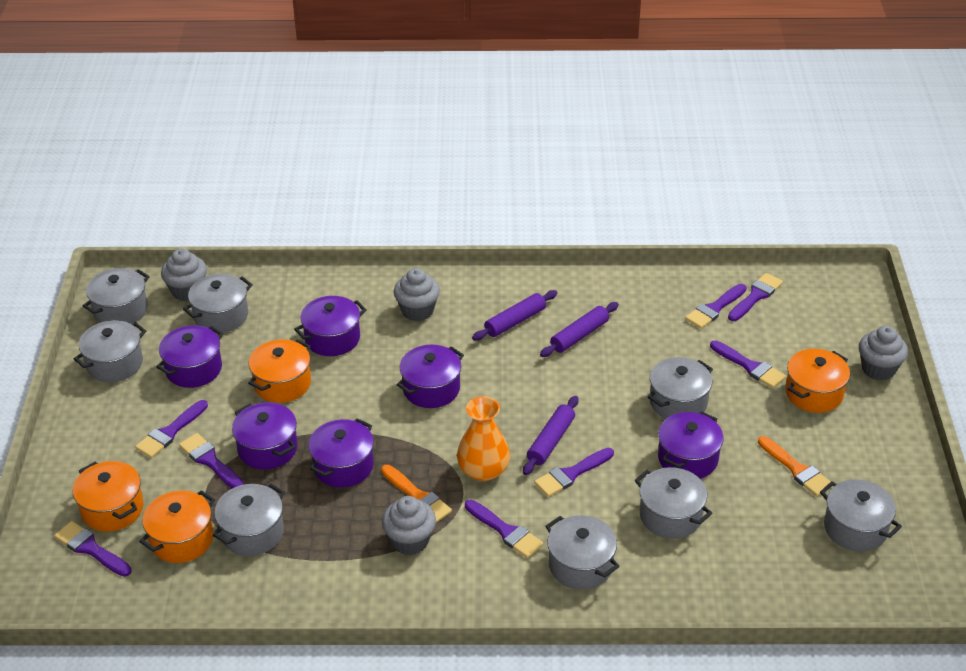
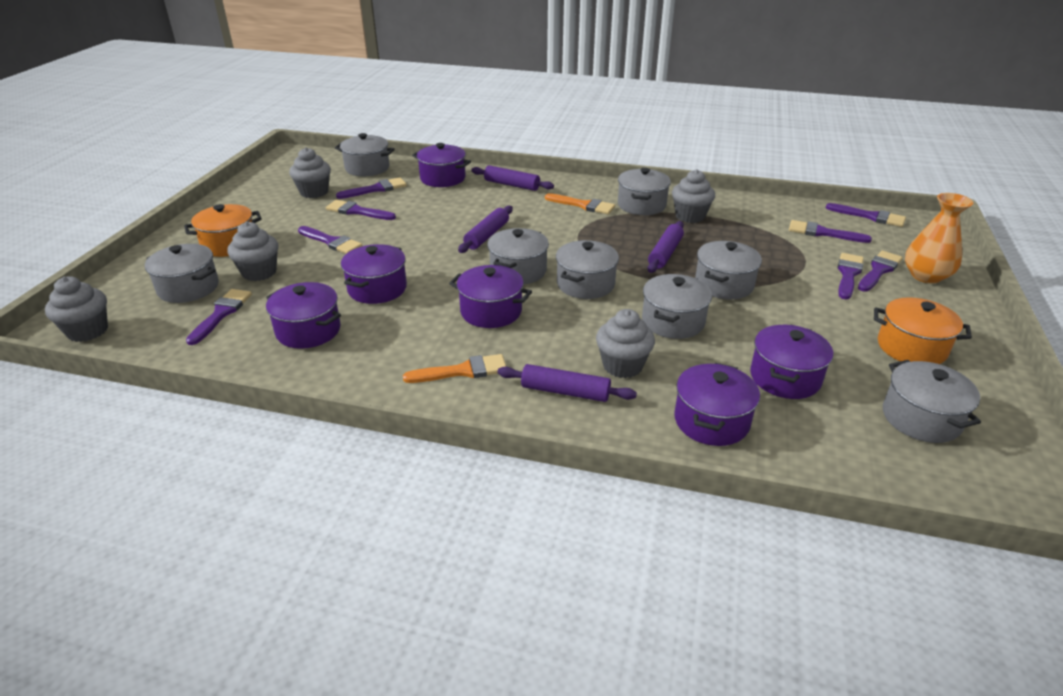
grey cupcake: [161,249,207,301] [382,496,436,555] [394,268,440,321] [859,326,908,381] = 4 -> [45,276,108,342] [227,222,278,281] [289,147,331,198] [596,309,655,378] [672,169,715,223] = 5
orange pot: [73,461,144,532] [139,490,215,563] [248,339,311,403] [785,349,850,413] = 4 -> [184,204,262,257] [874,297,972,364] = 2
purple rolling pin: [472,290,557,341] [523,396,579,475] [540,302,619,357] = 3 -> [458,206,513,253] [471,165,554,191] [497,364,637,402] [647,221,684,273] = 4

